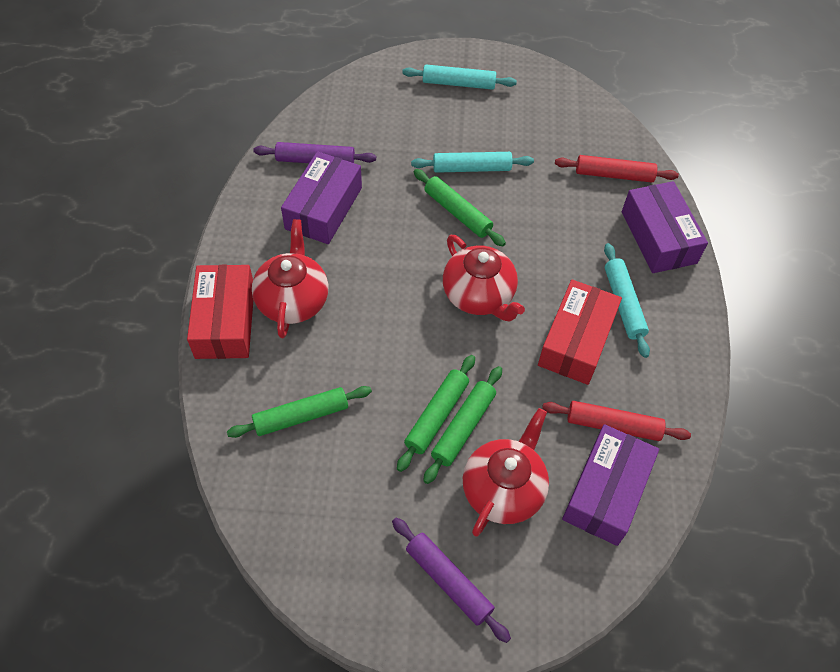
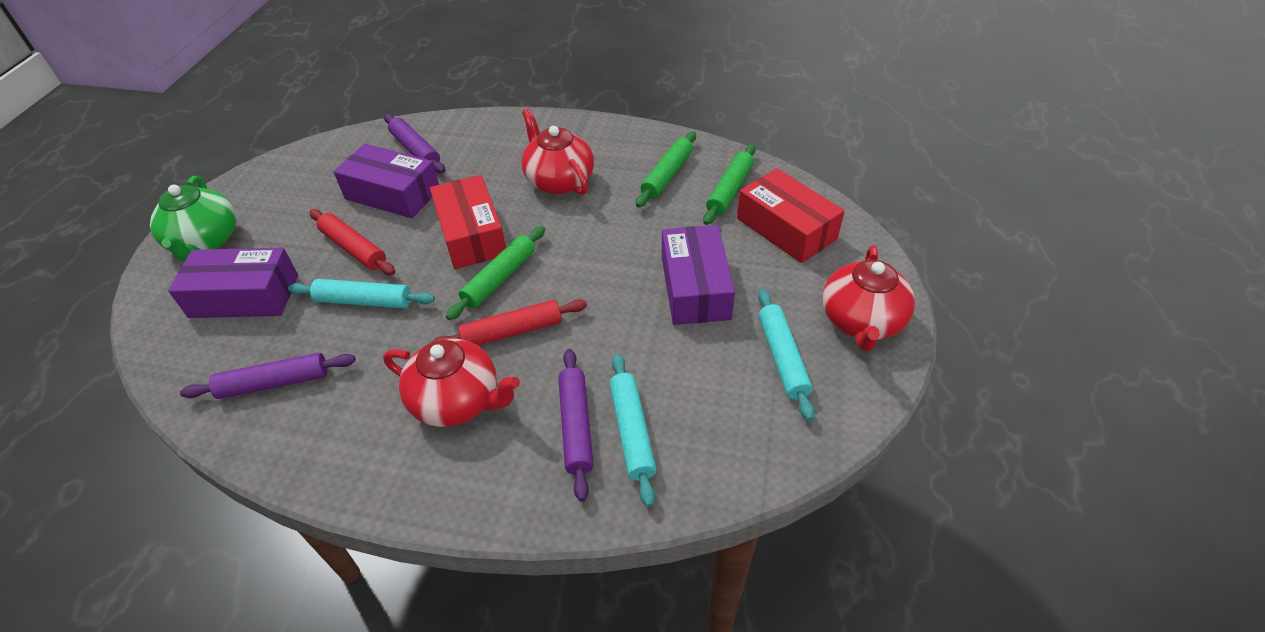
green rolling pin: [227,386,372,438] [397,355,475,472] [414,169,506,246] [423,366,502,484] = 4 -> [446,226,545,320] [636,131,696,207] [703,144,756,225] = 3
green teapot: none = 0 -> [150,176,237,261] = 1
purple rolling pin: [253,142,376,163] [392,518,511,643] = 2 -> [180,353,356,399] [384,114,445,173] [558,349,594,501] = 3

